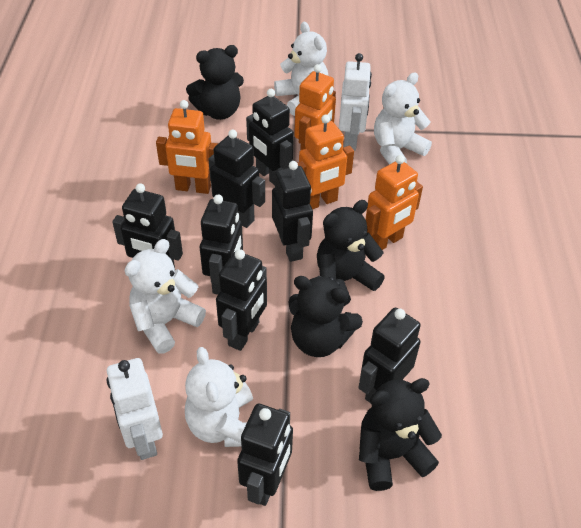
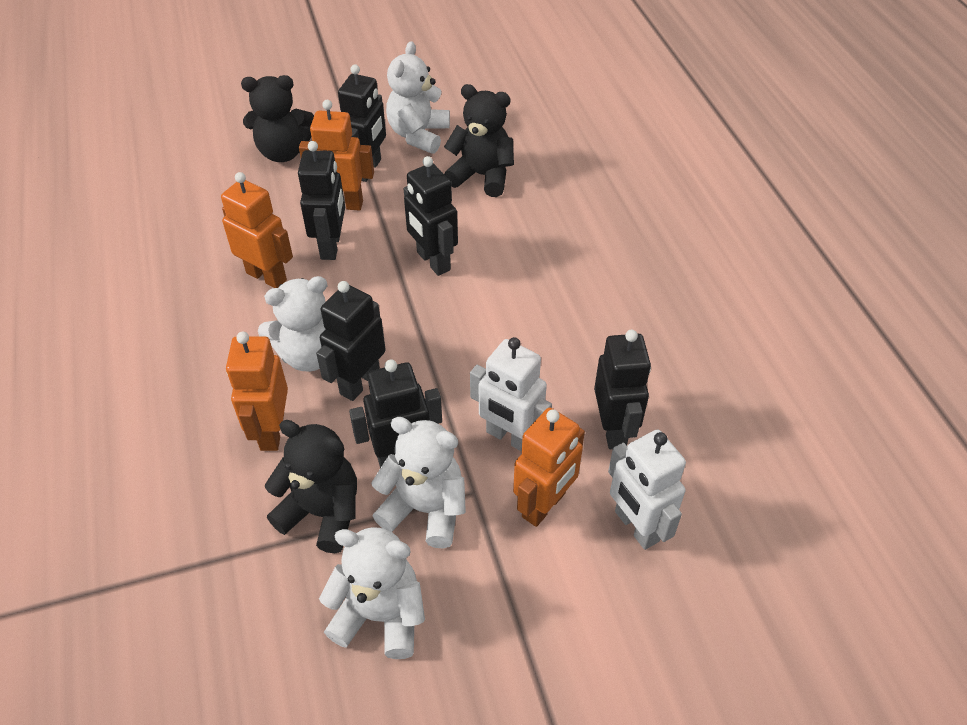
black robot: [112,183,183,268] [200,195,243,295] [208,130,265,228] [216,249,267,351] [237,404,293,506] [246,89,294,185] [272,161,313,262] [358,308,421,403] = 8 -> [298,141,345,260] [316,281,386,401] [338,65,386,182] [349,359,442,468] [404,156,458,276] [594,330,651,449] = 6
black teddy bear: [186,45,244,120] [289,276,363,357] [317,200,385,306] [359,378,442,491] = 4 -> [241,75,314,162] [265,420,357,553] [444,84,514,197] = 3

